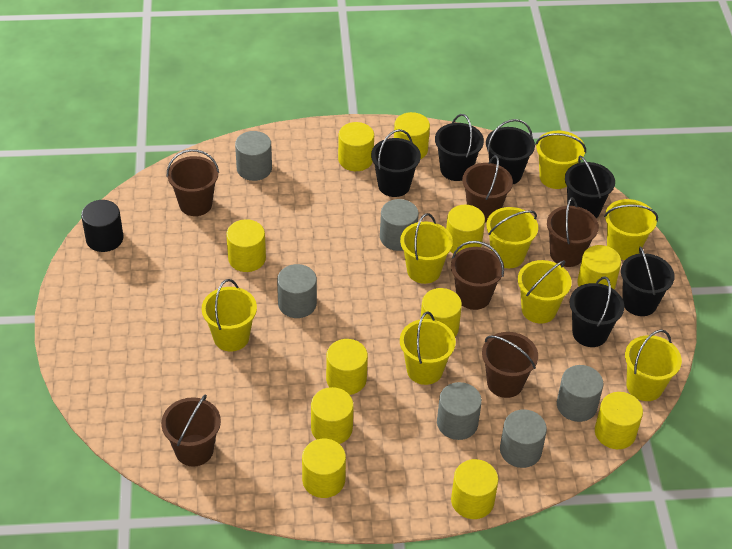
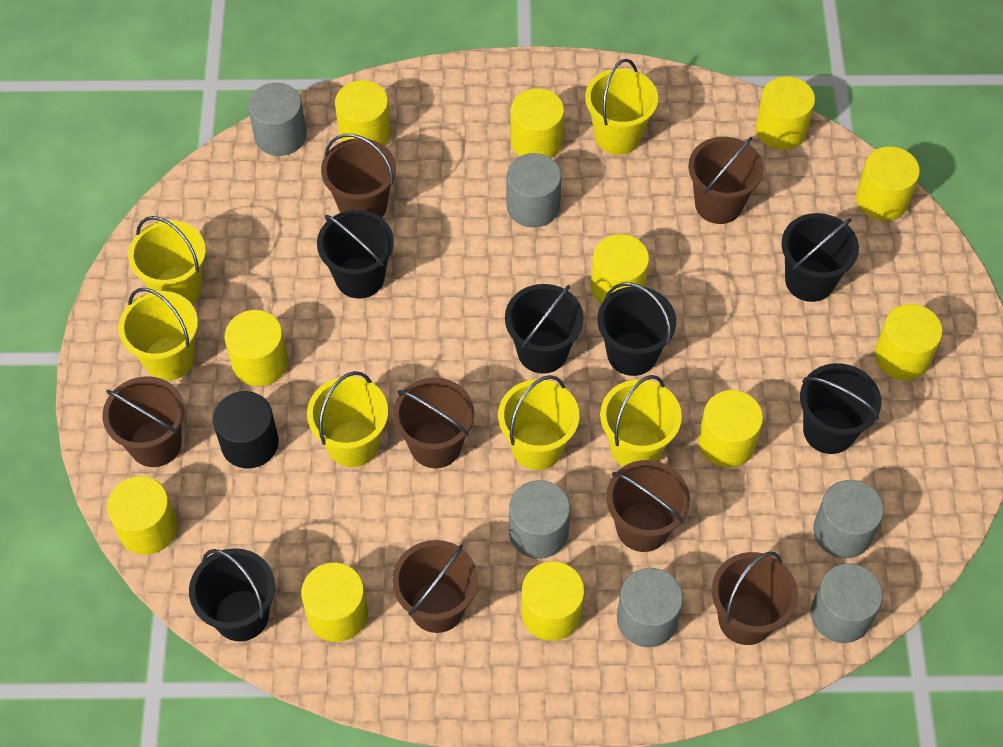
brown bucket: [161,394,221,467] [167,149,219,216] [451,241,504,310] [462,155,513,223] [482,332,538,398] [547,197,599,267] = 6 -> [102,376,184,467] [321,134,396,218] [392,540,478,633] [393,377,474,468] [606,460,690,552] [688,137,764,224] [712,551,798,645] = 7
yellow bucket: [202,279,257,352] [400,213,453,284] [400,312,456,385] [486,207,538,268] [518,260,571,324] [535,131,586,189] [604,199,658,260] [625,329,682,401] = 8 -> [118,288,198,381] [128,216,206,304] [307,371,388,467] [498,375,579,470] [585,59,658,155] [600,375,682,467] = 6

